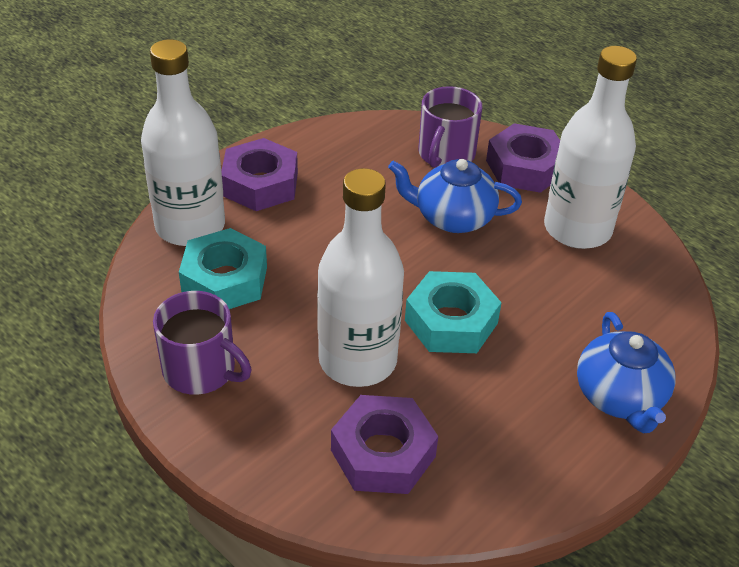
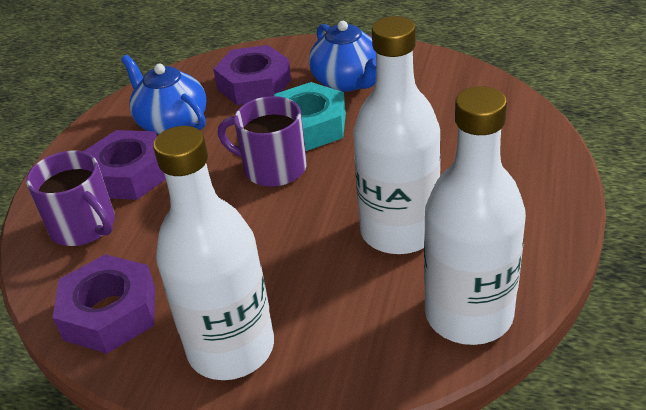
turquoise nut: [179,228,267,309] [405,271,502,353] = 2 -> [274,82,346,151] = 1

